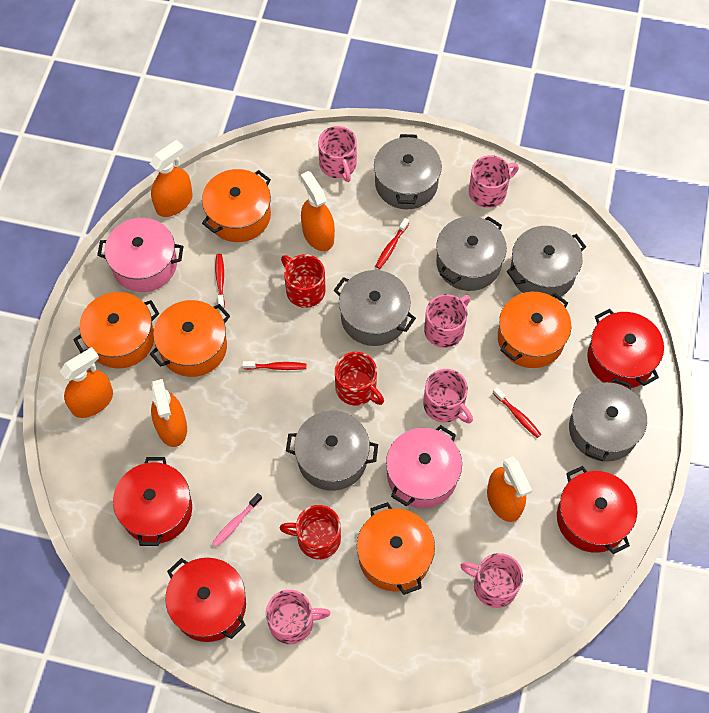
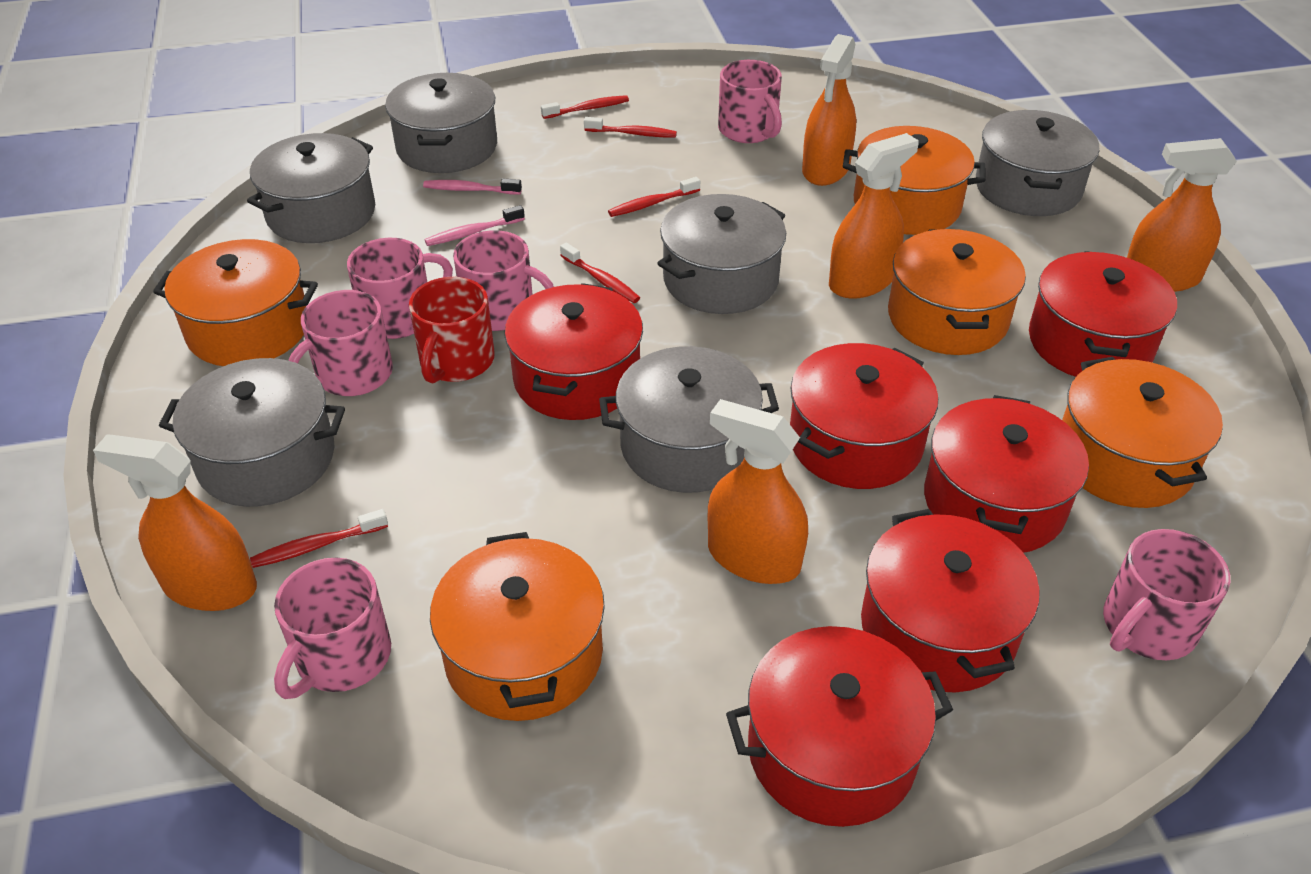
pink pot: [97,218,184,292] [386,425,462,508] = 2 -> none = 0
pink toothbrush: [212,493,262,547] = 1 -> [423,179,522,195] [425,205,525,246] = 2
red mug: [279,505,341,559] [281,254,326,308] [335,352,384,406] = 3 -> [409,277,495,383] = 1
red pot: [113,457,192,546] [165,558,246,642] [557,466,638,554] [587,309,664,388] = 4 -> [505,283,643,420] [726,626,953,827] [790,343,938,489] [861,509,1040,692] [924,395,1089,553] [1029,251,1177,377] = 6
red toothbrush: [215,254,225,308] [242,361,306,370] [375,218,409,269] [493,387,541,438] = 4 -> [250,509,388,568] [541,95,629,119] [560,243,640,303] [584,117,677,138] [608,177,700,217] = 5

